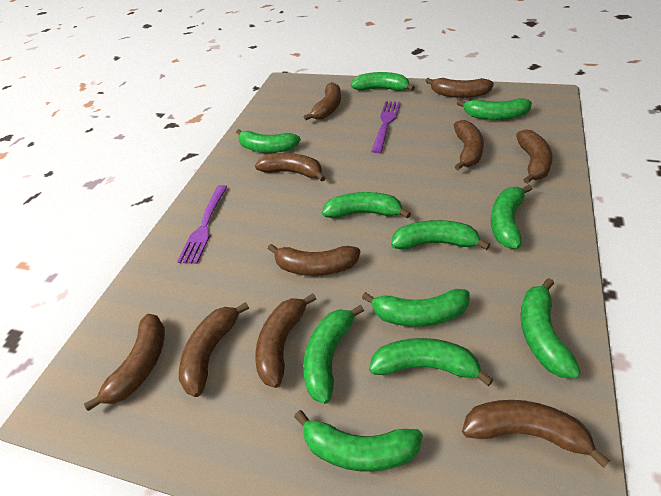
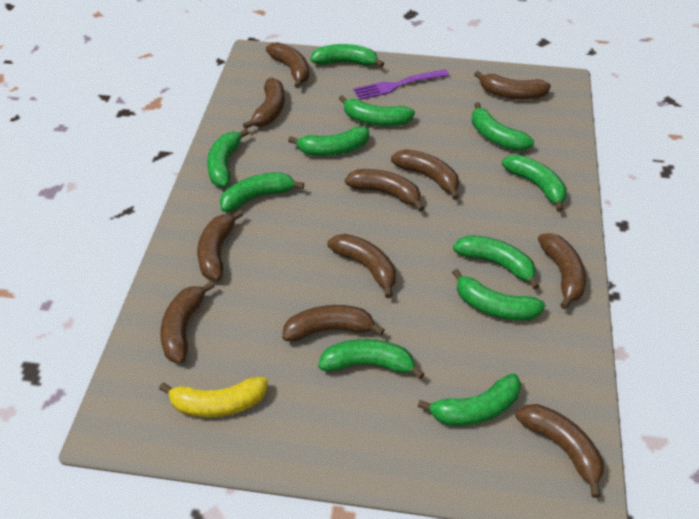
brown banana: [84,314,165,411] [179,302,249,397] [255,153,326,181] [255,293,316,388] [268,244,360,276] [304,82,341,120] [426,78,494,98] [454,120,484,170] [462,400,610,468] [516,129,553,184] = 10 -> [160,281,215,363] [197,210,244,280] [243,78,284,129] [266,42,309,88] [282,305,385,341] [327,234,396,298] [345,169,424,212] [391,149,459,200] [474,71,551,99] [515,404,604,498] [538,233,586,309] = 11
purple fork: [177,185,228,264] [371,101,401,153] = 2 -> [354,69,449,100] = 1
yellow banana: none = 0 -> [159,377,268,418] = 1

